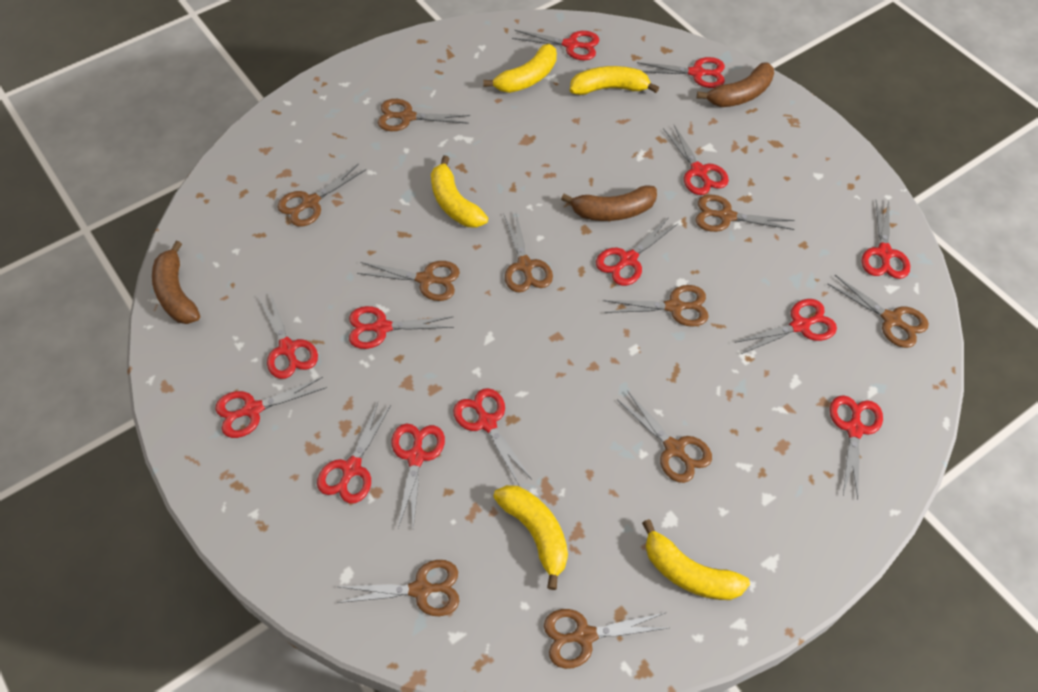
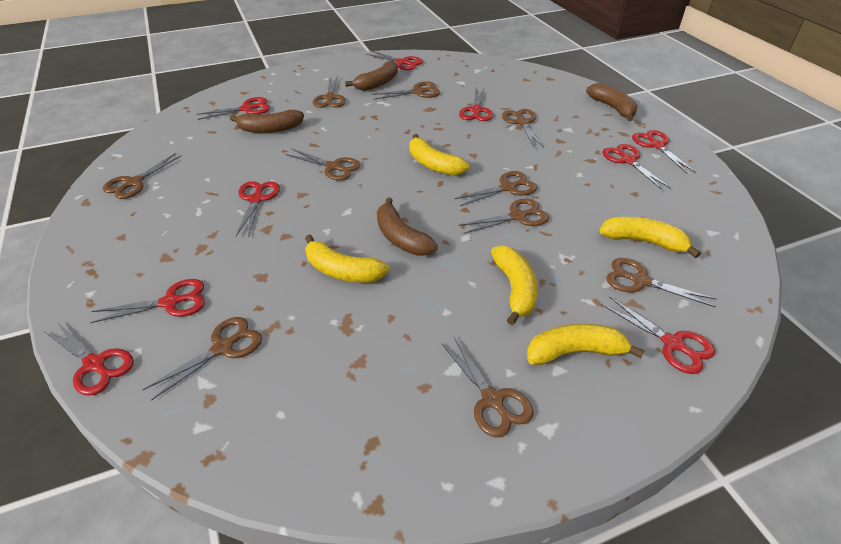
brown banana: [152,241,200,324] [561,185,657,221] [697,62,774,107] = 3 -> [230,110,304,133] [345,61,398,91] [377,197,438,256] [586,83,637,121] = 4
red scissors: [215,377,327,438] [258,292,318,379] [317,402,391,503] [349,306,454,349] [392,423,445,528] [453,388,531,485] [512,30,599,60] [596,217,679,286] [637,57,725,88] [663,125,729,195] [734,299,837,354] [830,395,883,499] [862,200,910,279] = 13 -> [45,323,134,396] [90,279,205,323] [196,97,270,120] [236,181,280,238] [366,50,423,70] [459,88,493,121] [602,144,670,190] [602,296,715,374] [632,130,695,173] = 9

